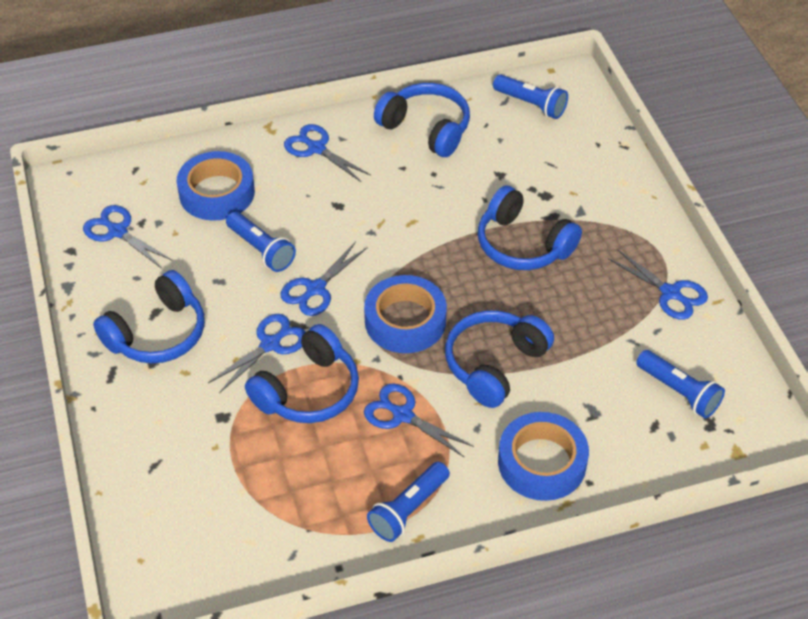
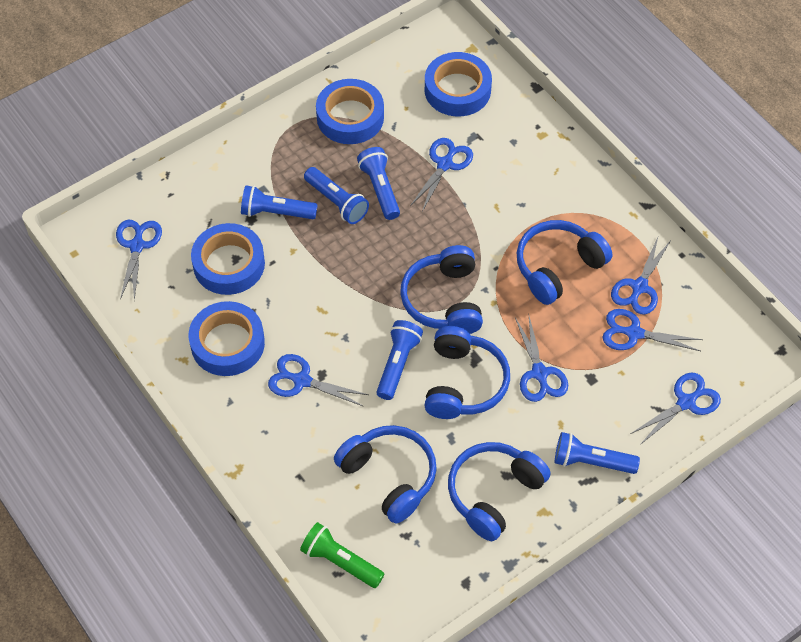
blue flashlight: [226,212,296,272] [367,462,450,542] [493,74,568,119] [636,350,725,418] = 4 -> [241,185,318,219] [304,167,369,224] [357,147,400,220] [377,320,423,400] [555,432,640,474] = 5
blue scissors: [83,205,173,268] [208,314,305,393] [281,242,368,316] [284,124,371,182] [364,383,474,458] [608,249,708,320] = 6 -> [116,220,162,301] [268,354,369,407] [410,138,473,212] [515,316,568,402] [602,309,703,351] [611,235,672,315] [630,373,721,445] = 7
blue tape: [177,151,255,221] [364,275,447,353] [498,412,589,501] = 3 -> [189,301,265,376] [191,223,265,295] [316,79,384,144] [425,52,492,116] = 4
green flashlight: none = 0 -> [300,522,385,588] = 1

